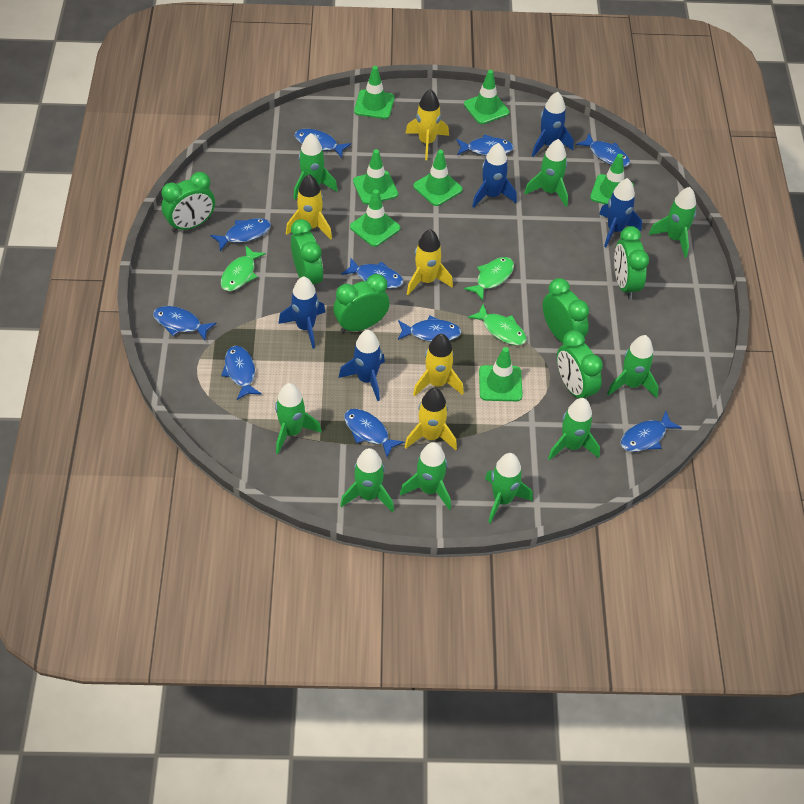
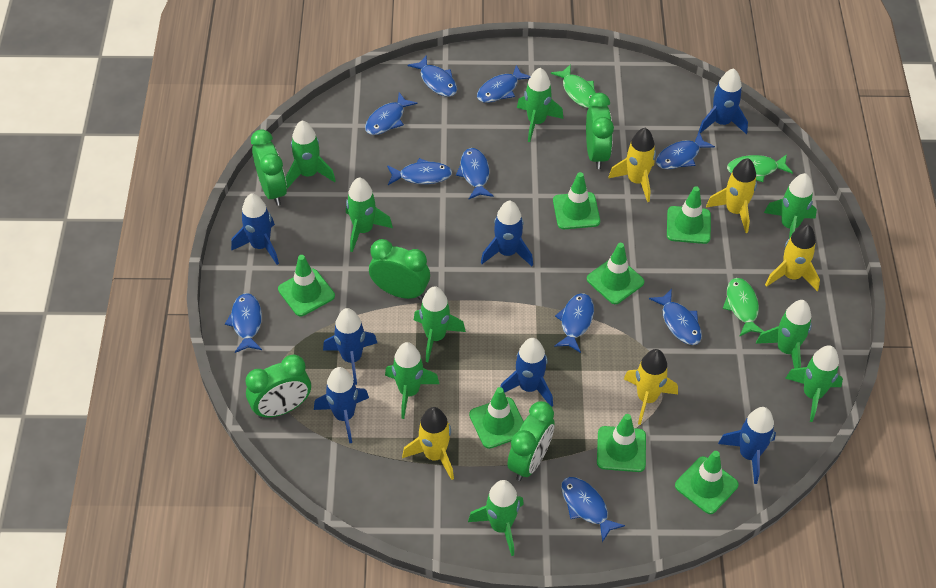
blue rocket: [278,276,325,349] [339,330,385,401] [472,143,517,208] [532,92,574,157] [599,178,642,247] = 5 -> [231,193,279,265] [314,367,369,444] [323,308,377,385] [481,201,533,266] [500,338,553,406] [699,68,748,134] [718,407,776,484] = 7
green clock: [161,172,215,232] [291,219,323,290] [333,274,390,333] [543,278,589,343] [557,330,603,401] [614,226,649,299] = 6 -> [246,354,311,419] [251,129,287,206] [369,239,430,299] [507,401,555,481] [586,93,614,169] = 5

